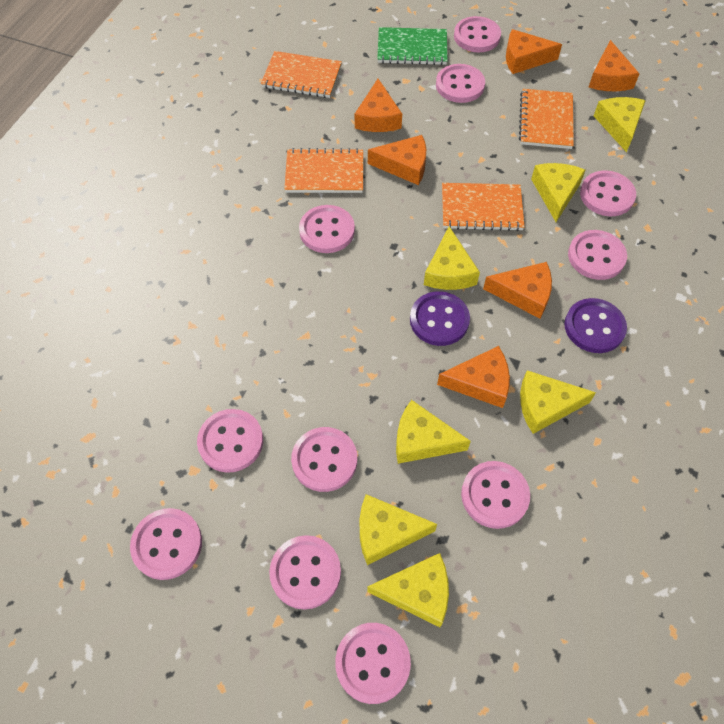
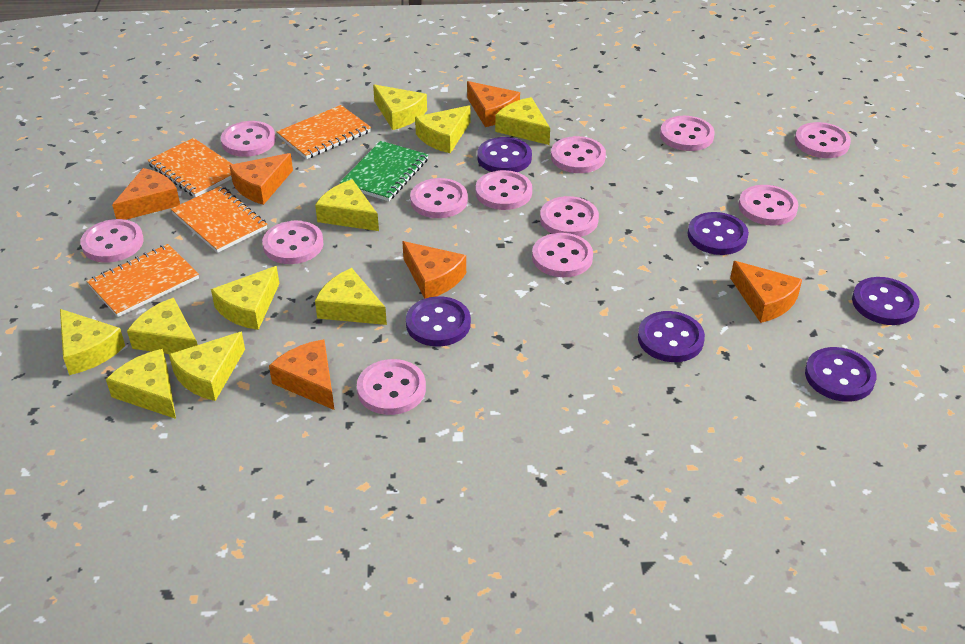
pink button: [130,508,202,580] [197,409,263,473] [269,535,341,610] [291,427,357,492] [299,205,355,253] [335,623,411,704] [436,64,485,103] [454,16,501,52] [461,461,530,529] [568,230,627,280] [580,170,636,216] = 11 -> [81,219,144,263] [221,121,276,157] [262,221,323,264] [357,359,426,415] [410,178,468,218] [476,170,532,210] [532,233,593,277] [540,196,599,237] [551,136,606,173] [660,116,714,151] [739,185,798,226] [795,122,851,158] = 12
purple button: [410,291,470,346] [564,298,627,353] = 2 -> [406,296,471,346] [477,137,532,172] [638,311,705,362] [688,212,749,255] [805,347,876,402] [852,277,920,325] = 6
yellow cheese: [360,494,437,565] [367,553,449,627] [396,400,471,464] [424,226,480,290] [520,370,596,434] [531,163,586,222] [594,97,646,152] = 7 -> [60,309,125,375] [106,349,176,419] [127,298,197,354] [169,332,245,401] [211,266,279,330] [315,179,379,231] [315,268,387,325] [373,84,427,130] [415,105,470,153] [495,97,550,145] = 10

